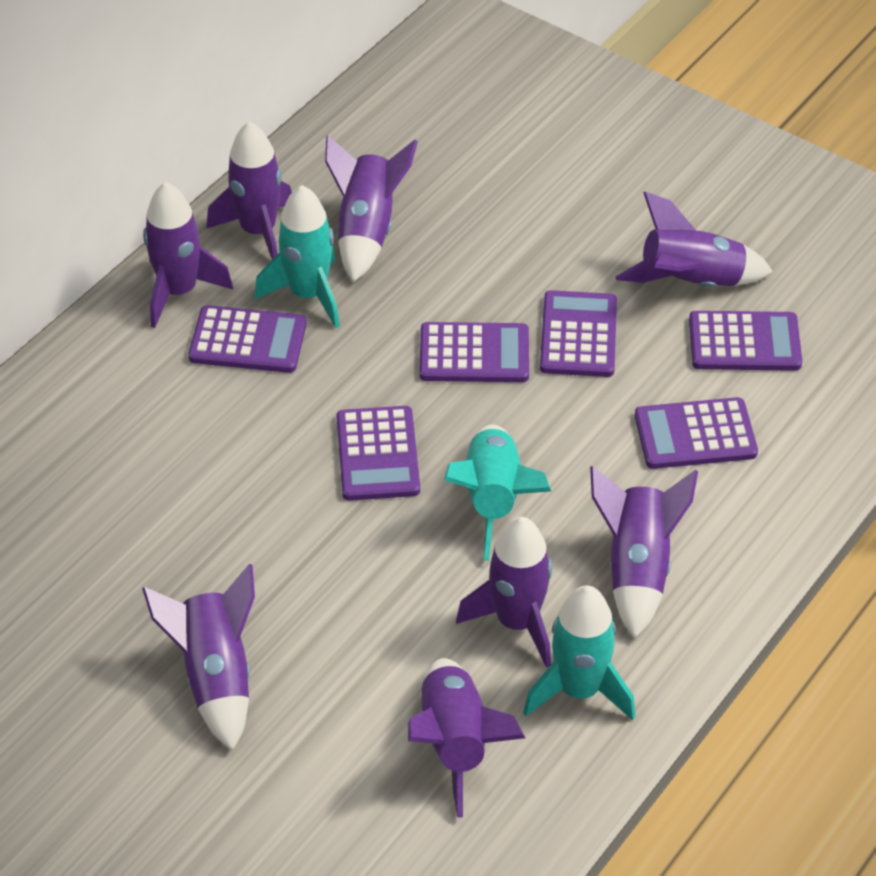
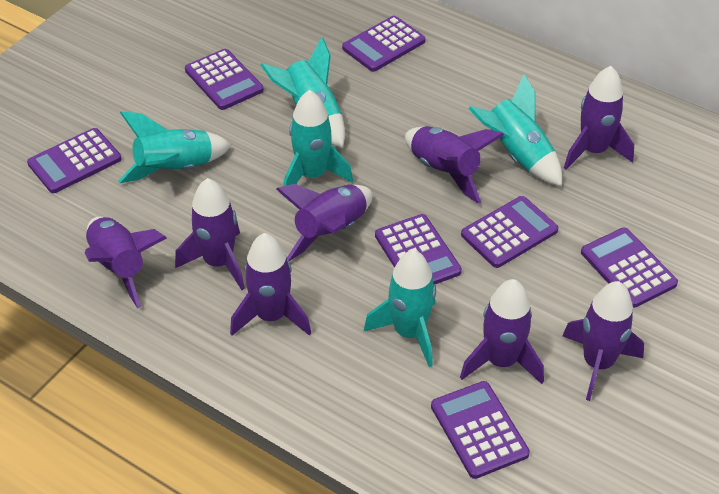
purple calculator: [188,305,307,373] [336,406,420,501] [419,322,529,382] [540,290,617,377] [635,397,758,469] [689,311,802,371] = 6 -> [27,128,122,193] [185,49,264,110] [342,16,426,72] [375,214,462,284] [431,381,530,479] [461,196,558,268] [581,228,678,308] = 7
turquoise rocket: [255,185,340,328] [444,425,551,561] [523,585,635,720] = 3 -> [119,112,231,183] [261,37,345,148] [283,90,353,197] [364,250,436,367] [468,74,562,186] = 5

